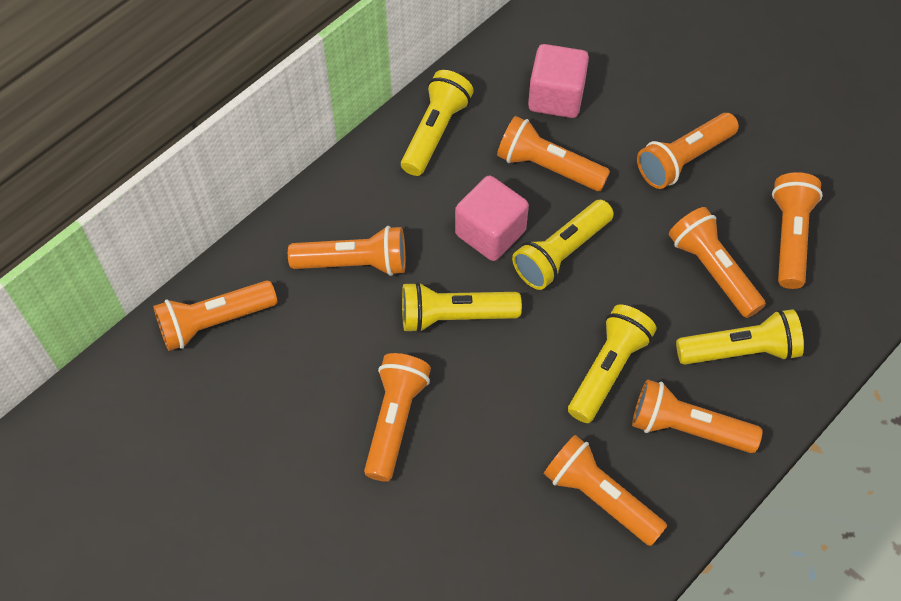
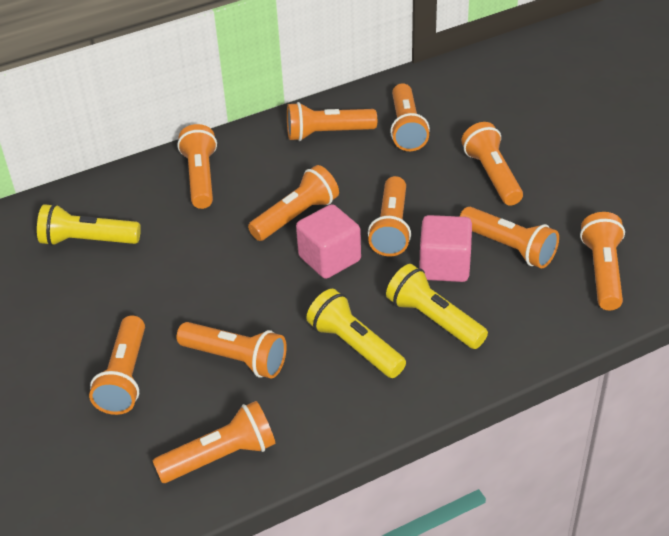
orange flashlight: [153,281,277,351] [288,226,406,276] [364,353,431,482] [497,116,610,191] [544,435,667,546] [632,379,763,453] [637,113,739,189] [669,207,766,318] [772,172,823,289] = 9 -> [89,316,145,415] [153,401,275,483] [176,322,287,378] [177,124,217,209] [248,165,339,241] [287,102,377,141] [368,176,411,257] [390,83,430,151] [460,207,559,269] [461,122,523,206] [580,212,625,310] = 11
yellow flashlight: [401,70,474,176] [402,282,522,333] [512,200,614,290] [568,304,657,423] [676,309,804,365] = 5 -> [37,204,141,246] [306,289,406,378] [386,264,488,349] = 3

